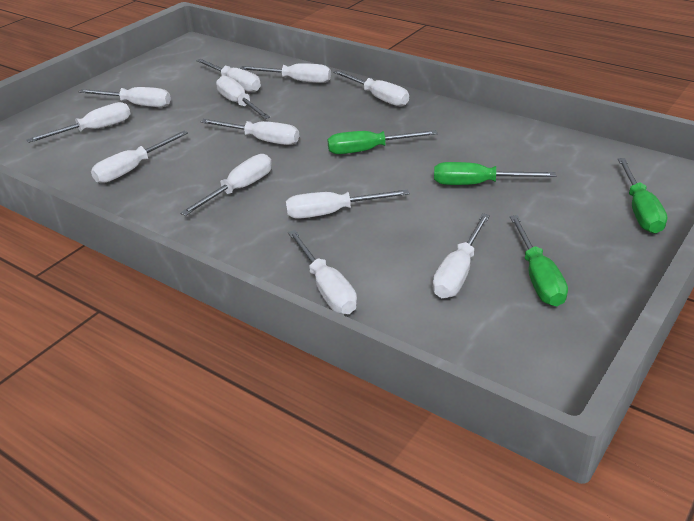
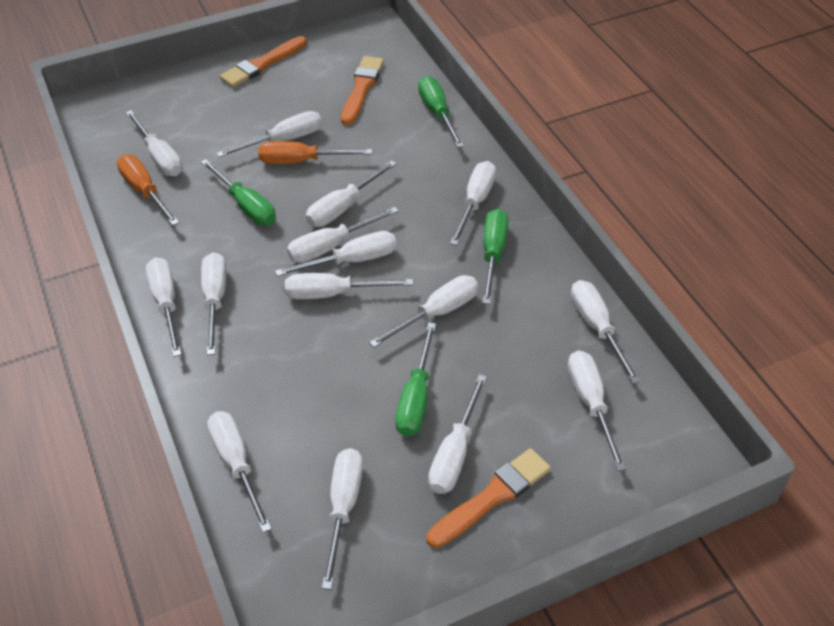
orange brush: none = 0 -> [220,36,307,87] [341,56,384,125] [427,448,551,548] = 3
orange screwdriver: none = 0 -> [117,154,179,226] [258,141,372,164] = 2
white screwdriver: [26,102,130,143] [79,87,171,107] [91,131,188,183] [180,154,272,216] [196,59,261,92] [201,119,299,145] [216,75,270,119] [240,63,331,83] [285,190,410,219] [288,230,357,314] [333,70,409,106] [433,213,490,298] = 12 -> [125,110,183,176] [146,257,182,357] [201,252,227,355] [207,411,272,533] [216,111,322,158] [275,231,397,277] [285,273,413,299] [287,207,399,263] [306,161,397,227] [322,448,363,590] [369,275,478,348] [428,374,487,494] [450,161,496,246] [568,351,626,471] [571,280,641,384] = 15

